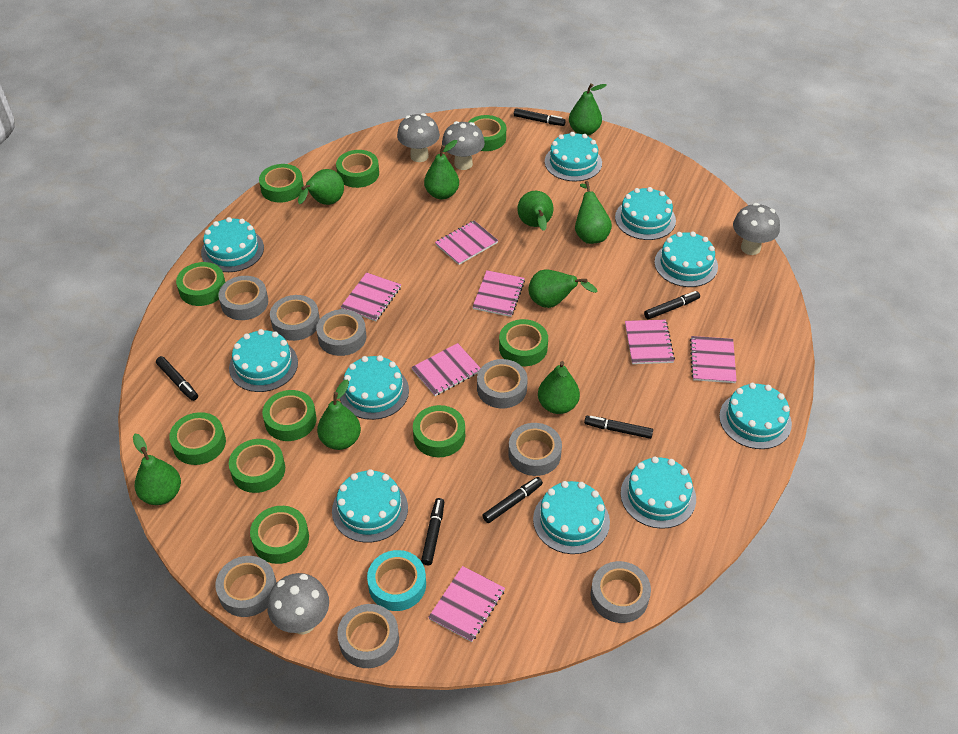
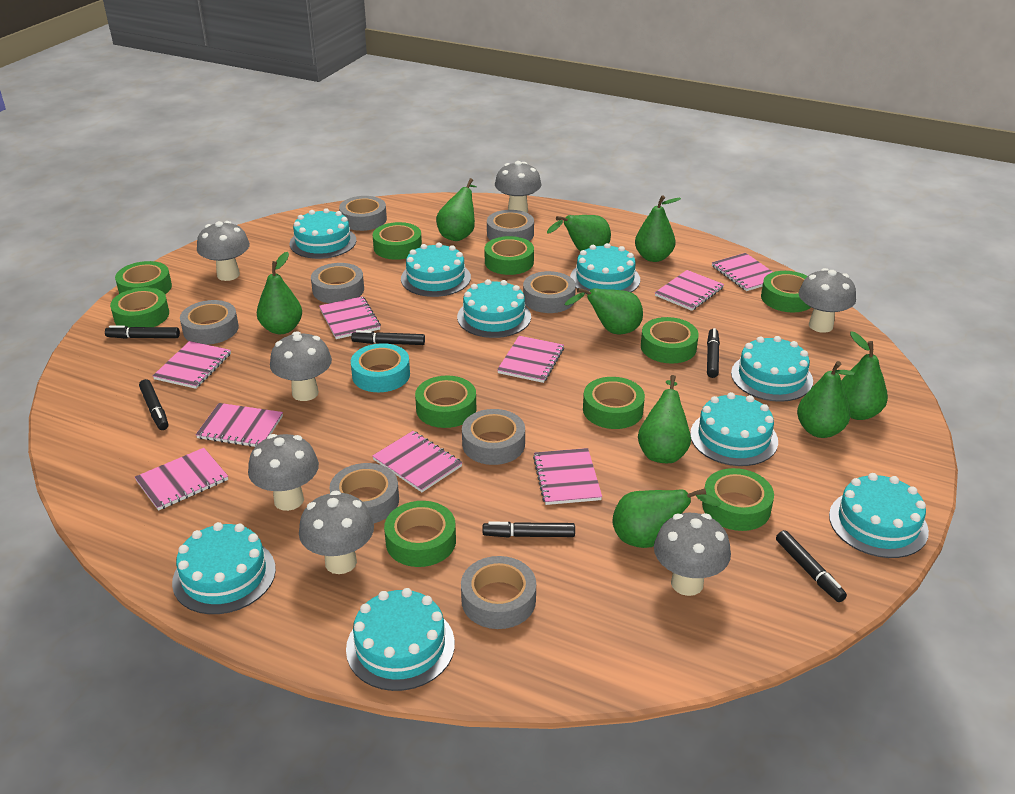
grey mushroom: [267,573,329,634] [397,113,440,162] [442,121,485,170] [733,203,780,255] = 4 -> [197,221,250,281] [248,434,319,511] [270,331,332,401] [299,491,374,574] [495,161,541,213] [654,513,731,596] [799,268,856,333] = 7
pink notebook: [341,272,401,321] [411,343,480,396] [428,566,505,642] [435,221,498,265] [472,270,525,317] [625,320,675,364] [690,336,737,383] = 7 -> [135,448,228,511] [153,341,231,389] [196,403,283,447] [319,296,381,339] [372,431,462,492] [497,336,564,383] [533,448,602,505] [655,270,724,311] [712,253,773,291] = 9
turquoise cake: [201,217,264,272] [229,329,298,392] [332,469,408,543] [340,355,409,420] [533,481,610,554] [545,132,602,182] [615,187,676,240] [620,456,696,529] [654,232,718,287] [719,383,792,449] = 10 -> [172,522,276,614] [290,208,356,259] [346,588,455,691] [401,242,471,297] [457,279,531,338] [570,243,640,294] [690,392,778,466] [731,336,813,402] [829,473,929,558] = 9

